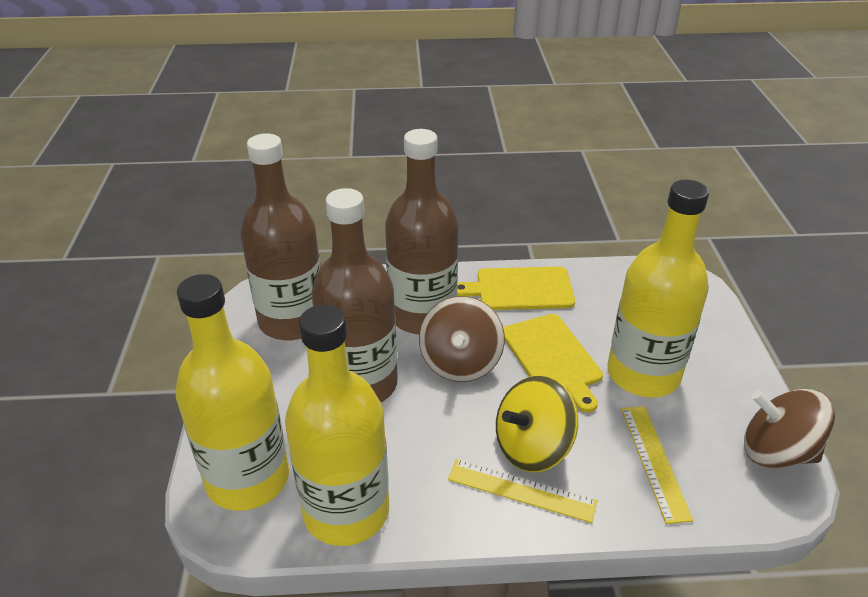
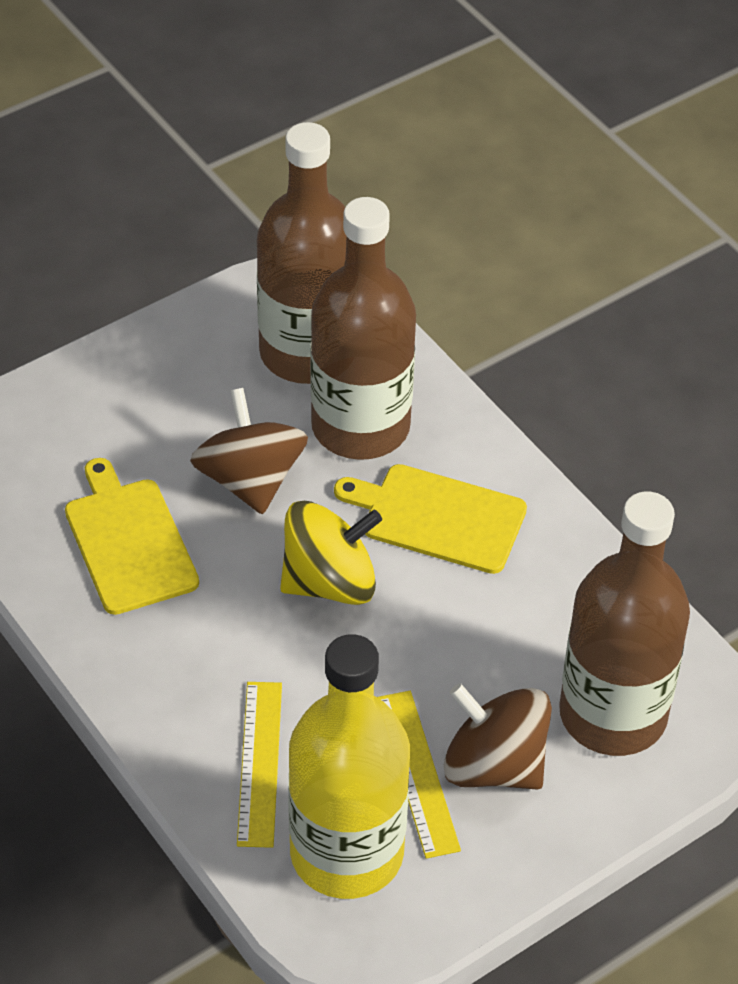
yellow bottle: [175,274,289,511] [285,305,389,546] [608,180,709,397] = 3 -> [288,634,410,899] = 1

